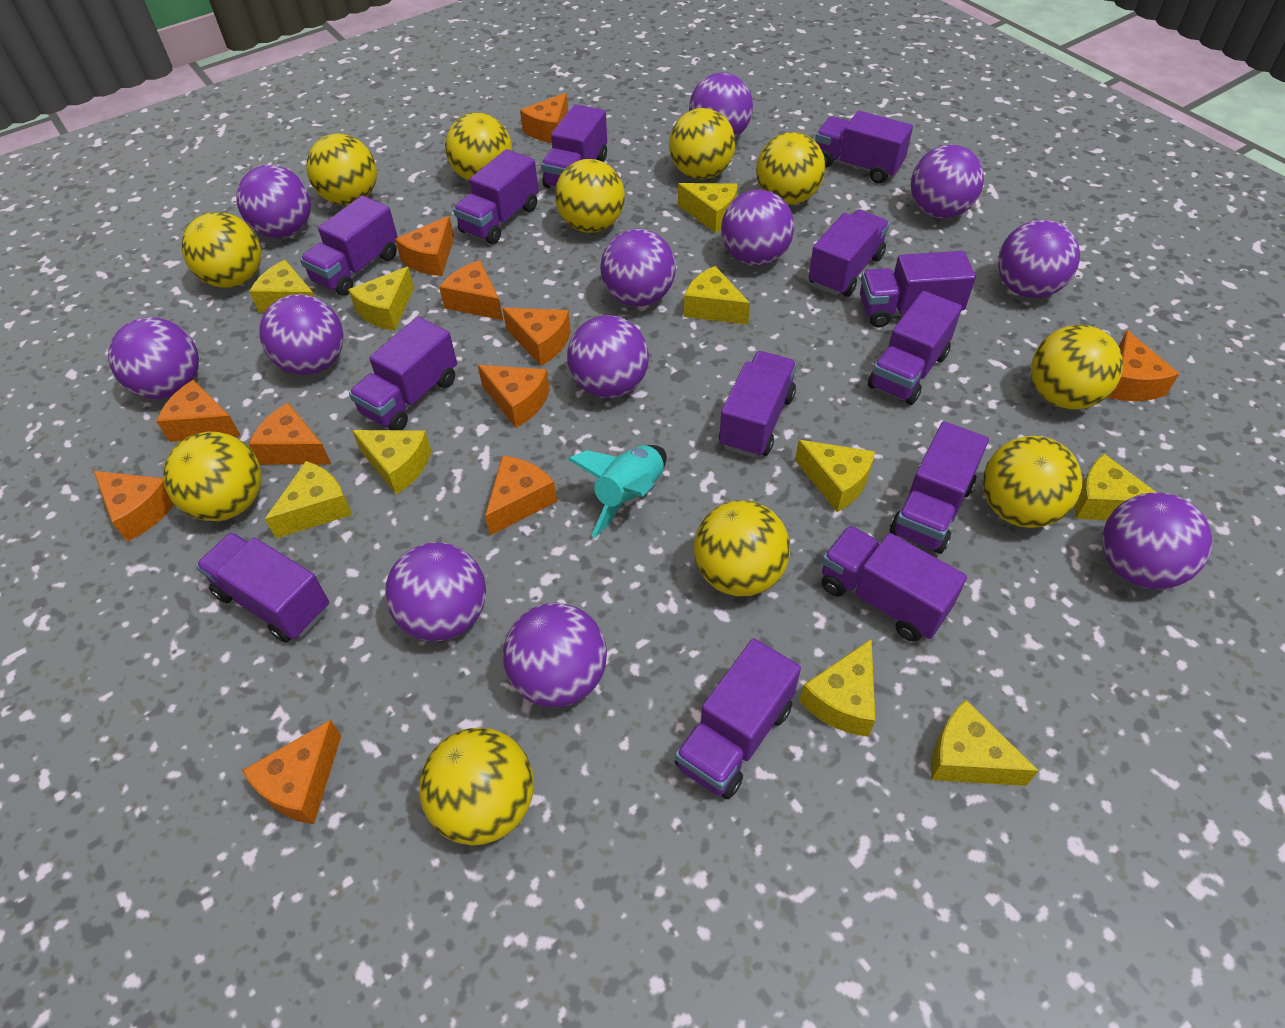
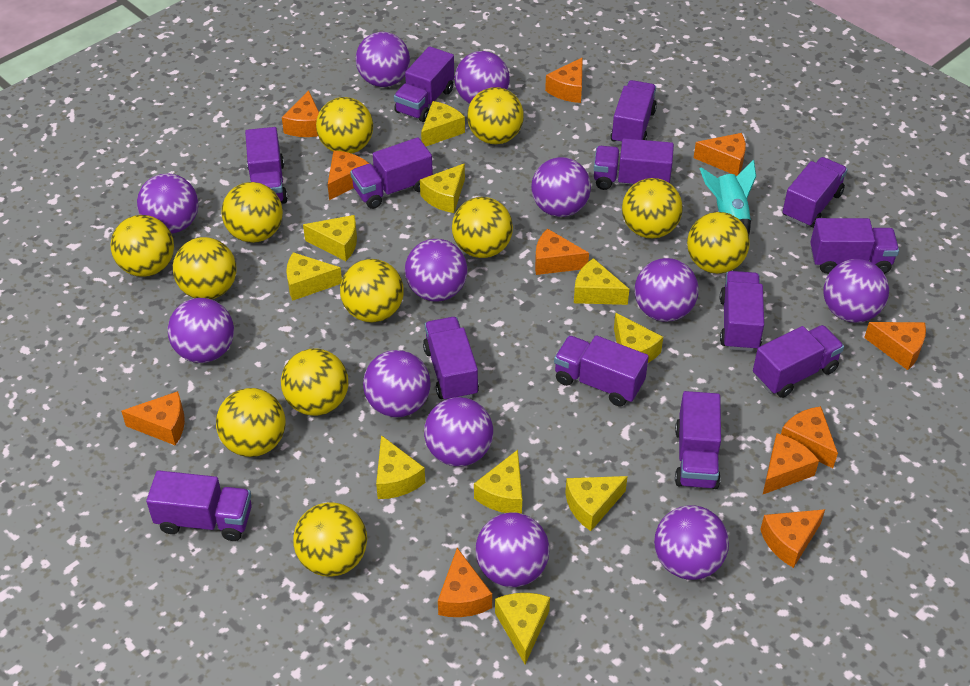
yellow ball: [163,432,262,521] [181,212,261,288] [306,134,377,205] [419,728,534,845] [445,113,512,181] [555,159,625,233] [669,108,736,179] [694,501,790,597] [756,132,826,205] [983,436,1083,528] [1031,325,1123,410] = 11 -> [111,215,174,277] [173,237,236,299] [216,388,286,457] [222,182,283,243] [281,348,348,416] [293,502,367,577] [316,97,373,154] [340,259,404,323] [452,197,513,258] [467,87,524,144] [622,178,683,238] [687,212,750,274] = 12

